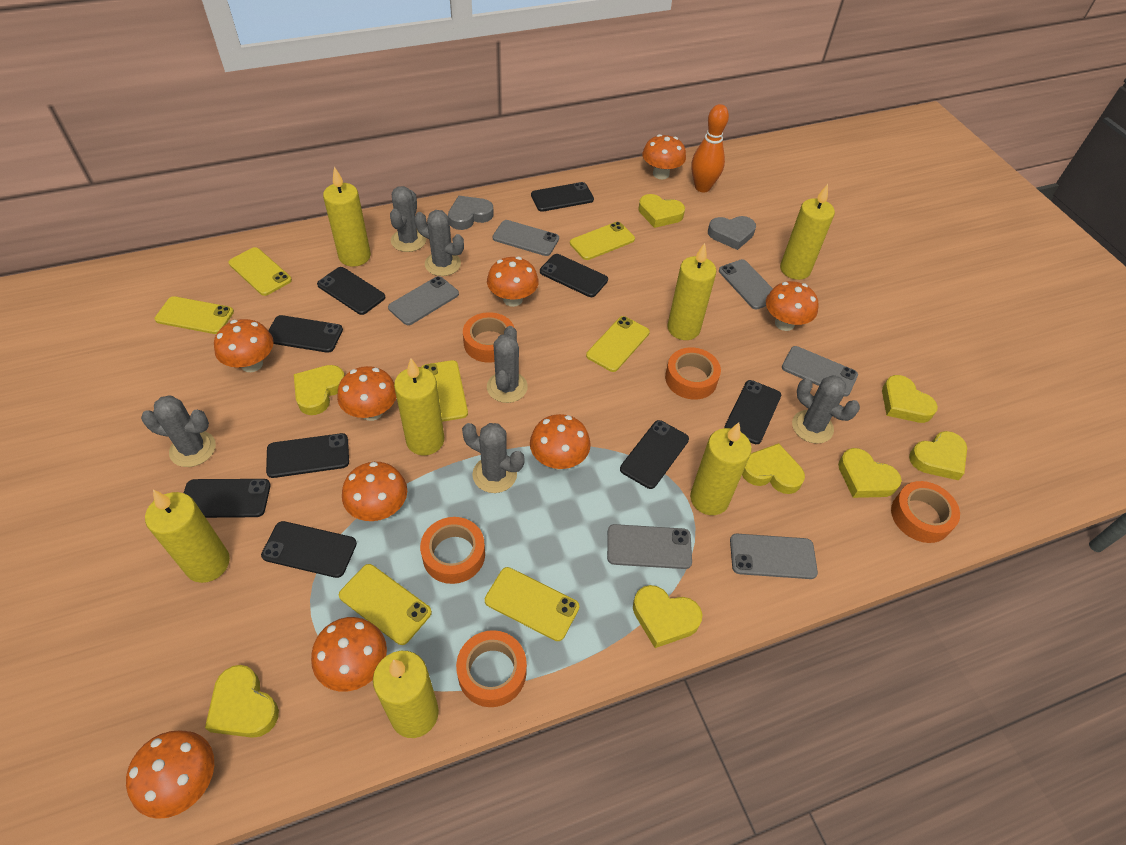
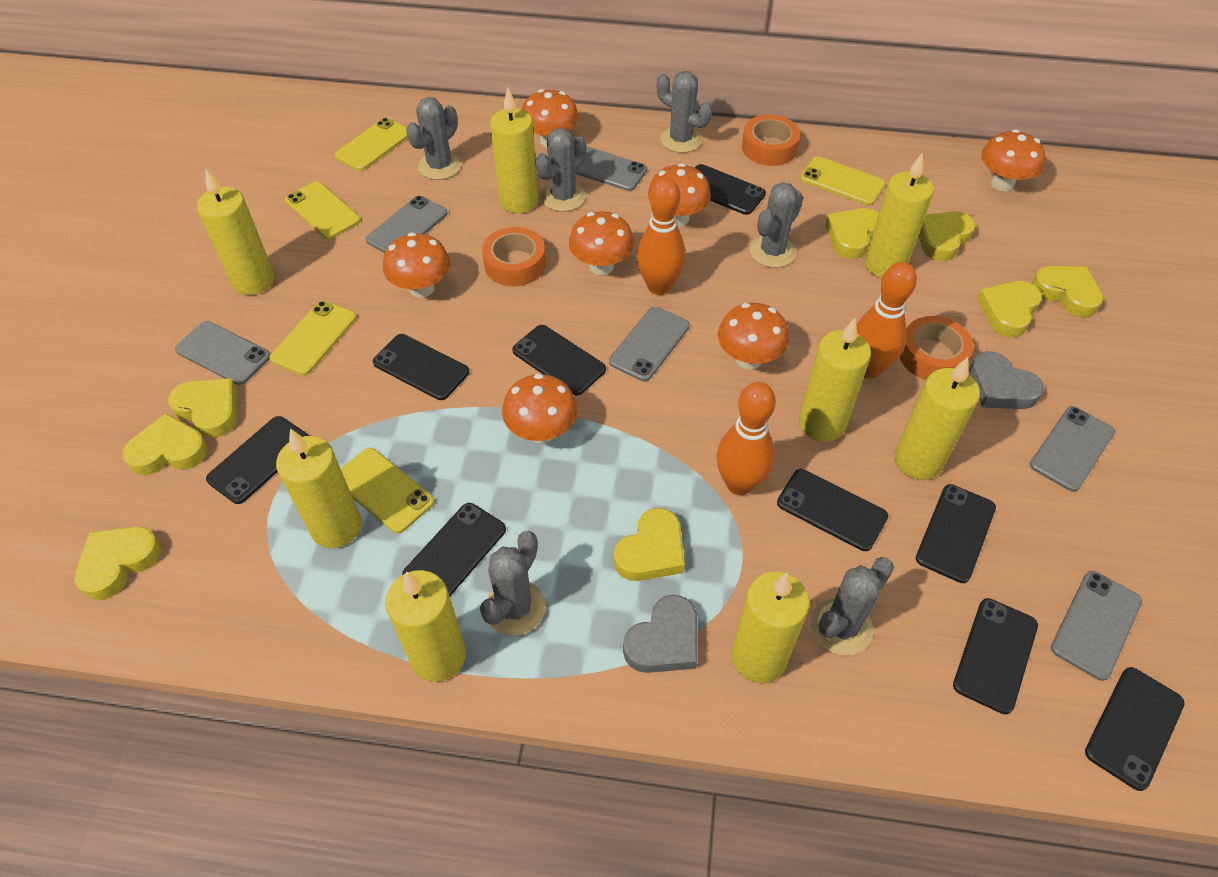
orange bowling pin: [692,104,729,193] = 1 -> [637,177,686,295] [716,382,776,495] [856,262,917,379] = 3
orange mushroom: [126,730,214,819] [214,319,274,372] [311,617,387,692] [337,366,396,421] [342,462,407,521] [487,257,539,307] [530,414,591,470] [642,134,686,179] [766,281,818,331] = 9 -> [383,232,450,298] [502,374,577,444] [522,89,579,148] [569,211,634,275] [648,163,711,227] [718,303,789,370] [981,129,1045,191] = 7
orange tape: [420,517,485,584] [456,630,527,707] [463,312,514,363] [665,347,721,400] [891,481,960,543] = 5 -> [482,227,546,286] [742,114,800,166] [900,316,974,380] = 3
yellow candle: [145,490,230,583] [323,167,371,267] [373,651,439,738] [394,358,444,455] [667,243,716,340] [690,422,752,515] [780,184,835,280] = 7 -> [197,168,274,295] [276,428,362,548] [385,570,466,682] [490,88,539,214] [731,572,810,683] [799,318,871,442] [865,153,934,278] [895,357,980,480] = 8
yellow phone: [155,296,234,334] [228,247,292,296] [339,564,432,645] [421,360,468,422] [485,567,580,641] [570,222,635,260] [586,316,650,372] = 7 -> [270,301,356,375] [285,181,361,239] [335,118,408,171] [341,448,434,534] [800,156,885,205] = 5

